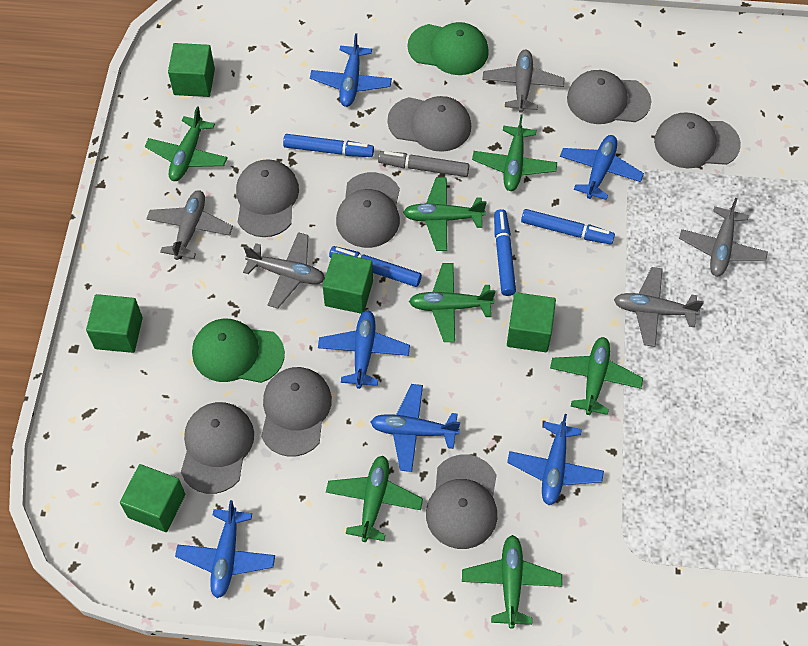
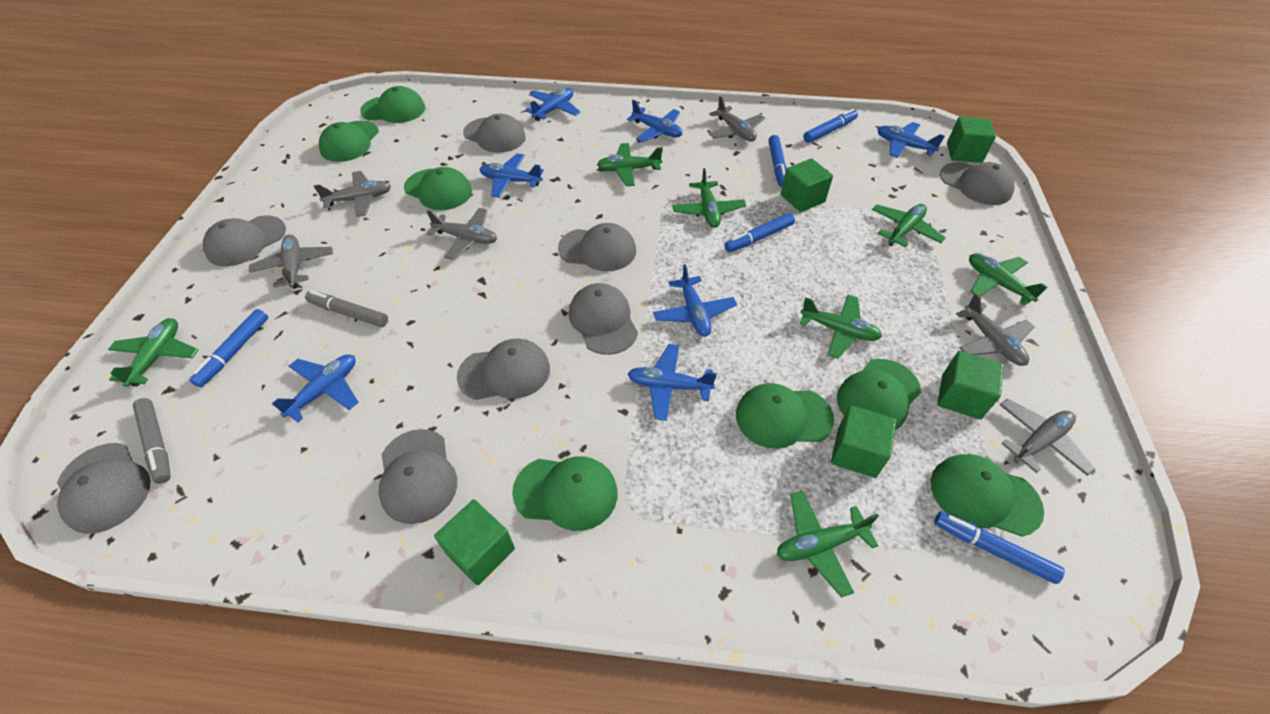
blue marker: [283,134,374,157] [329,246,422,287] [494,209,516,296] [521,209,615,245] = 4 -> [190,309,268,387] [724,213,795,252] [768,135,787,187] [803,109,858,143] [934,511,1065,584] = 5
blue plane: [175,500,275,598] [310,33,392,107] [318,311,410,389] [370,384,460,472] [507,414,604,506] [560,135,644,200] = 6 -> [272,354,358,422] [479,153,544,198] [525,88,581,121] [627,100,682,142] [628,344,717,421] [653,264,737,336] [877,122,945,158] = 7
green cap: [192,318,285,383] [407,22,489,75] = 2 -> [319,121,379,162] [360,86,425,123] [404,167,472,210] [512,456,618,531] [736,383,834,449] [837,359,921,430] [931,454,1044,537] = 7
grey marker: [378,151,469,177] = 1 -> [133,398,171,484] [305,290,388,327] = 2
grey plane: [146,190,233,260] [243,232,325,309] [482,50,565,113] [614,267,704,347] [679,198,768,277] = 5 -> [249,235,333,289] [314,171,391,217] [427,208,497,260] [709,96,765,142] [956,293,1034,366] [1000,398,1095,476] = 6

